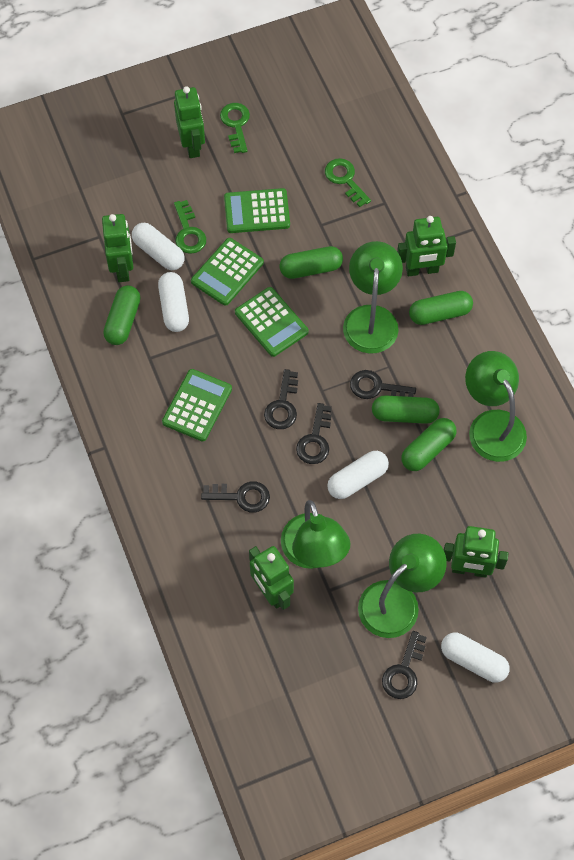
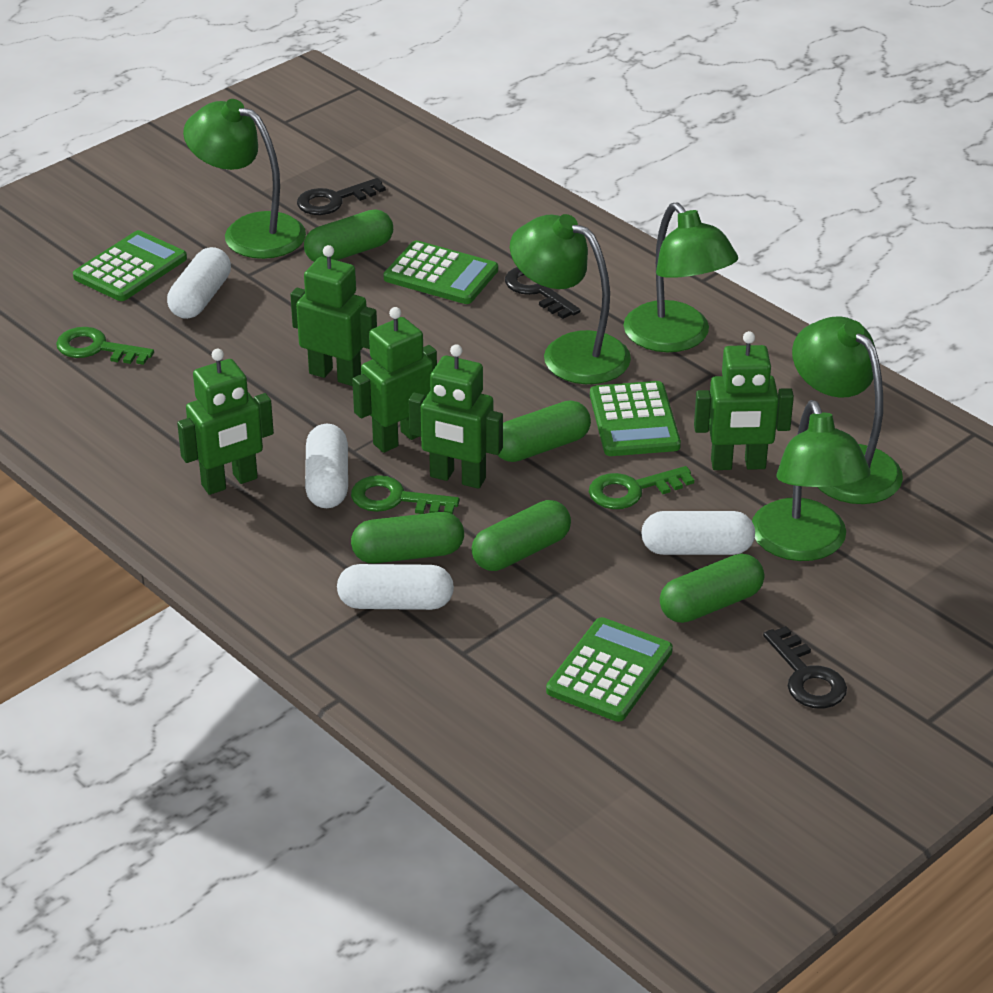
black key: [201,481,270,512] [264,369,298,429] [296,403,332,464] [350,370,416,399] [382,631,427,699] = 5 -> [297,178,386,215] [505,267,580,319] [763,626,847,709] = 3
green lamp: [281,500,350,569] [343,241,403,354] [358,534,447,638] [465,351,527,462] = 4 -> [183,99,306,259] [510,214,631,384] [623,203,738,352] [752,400,870,561] [792,316,903,504] = 5

